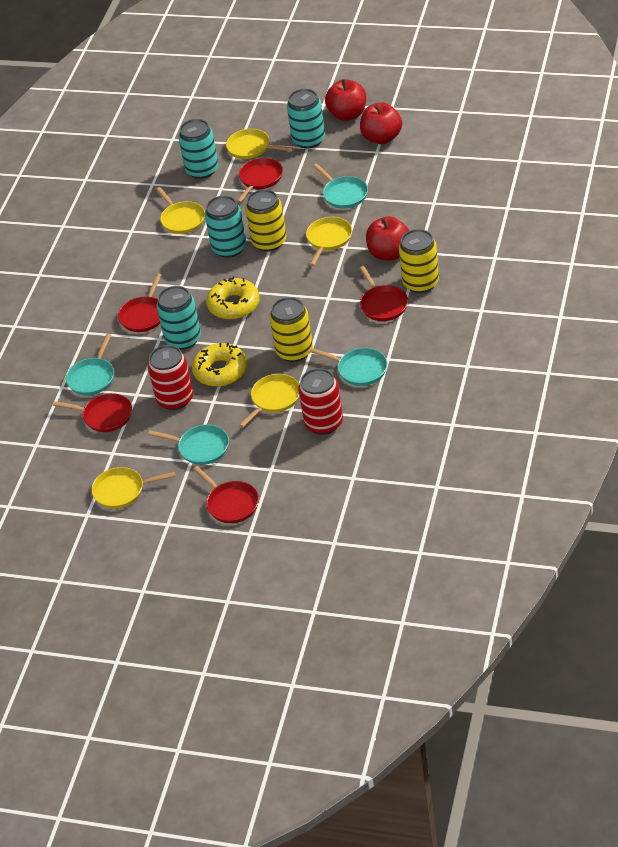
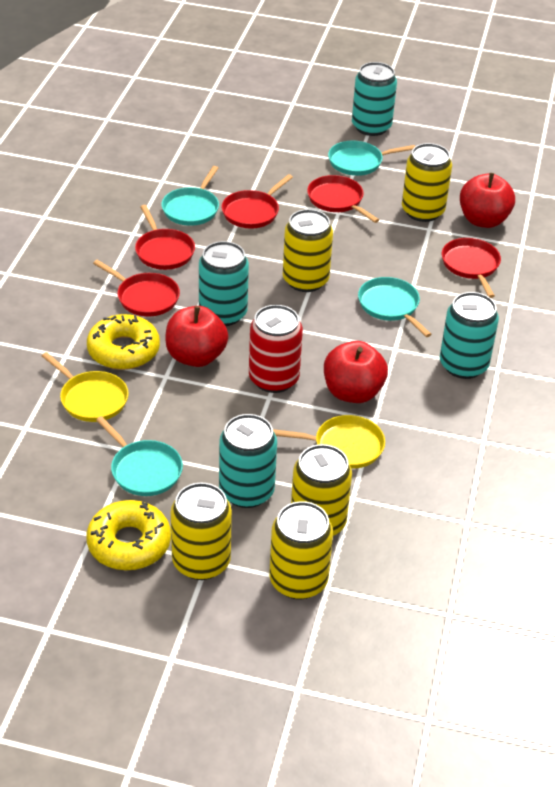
red can: [148,345,193,410] [298,368,343,435] = 2 -> [249,305,303,393] = 1
yellow can: [245,189,287,252] [269,297,313,362] [399,229,439,293] = 3 -> [171,482,232,580] [269,501,333,600] [283,209,333,292] [291,444,352,536] [402,143,452,222] = 5
yellow pan: [91,467,175,509] [156,187,205,234] [226,129,293,159] [239,374,299,428] [306,217,352,266] = 5 -> [42,352,129,422] [273,415,385,469] = 2

